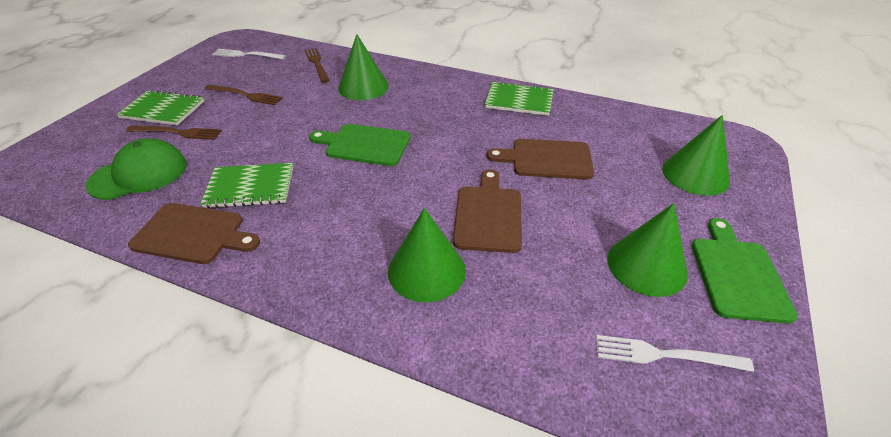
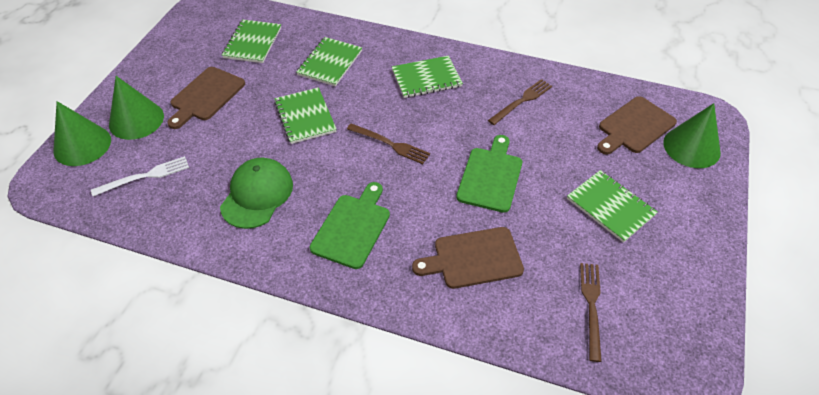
green cone: [338,34,389,100] [388,208,466,302] [607,203,688,297] [662,115,730,196] = 4 -> [54,101,111,166] [109,76,164,140] [663,103,721,168] = 3
green notebook: [117,90,204,125] [200,163,293,208] [485,81,554,116] = 3 -> [222,19,281,63] [274,87,337,144] [296,37,362,86] [392,56,463,98] [567,170,658,243] = 5
white fork: [212,49,286,59] [596,335,754,372] = 2 -> [91,156,189,196] = 1

